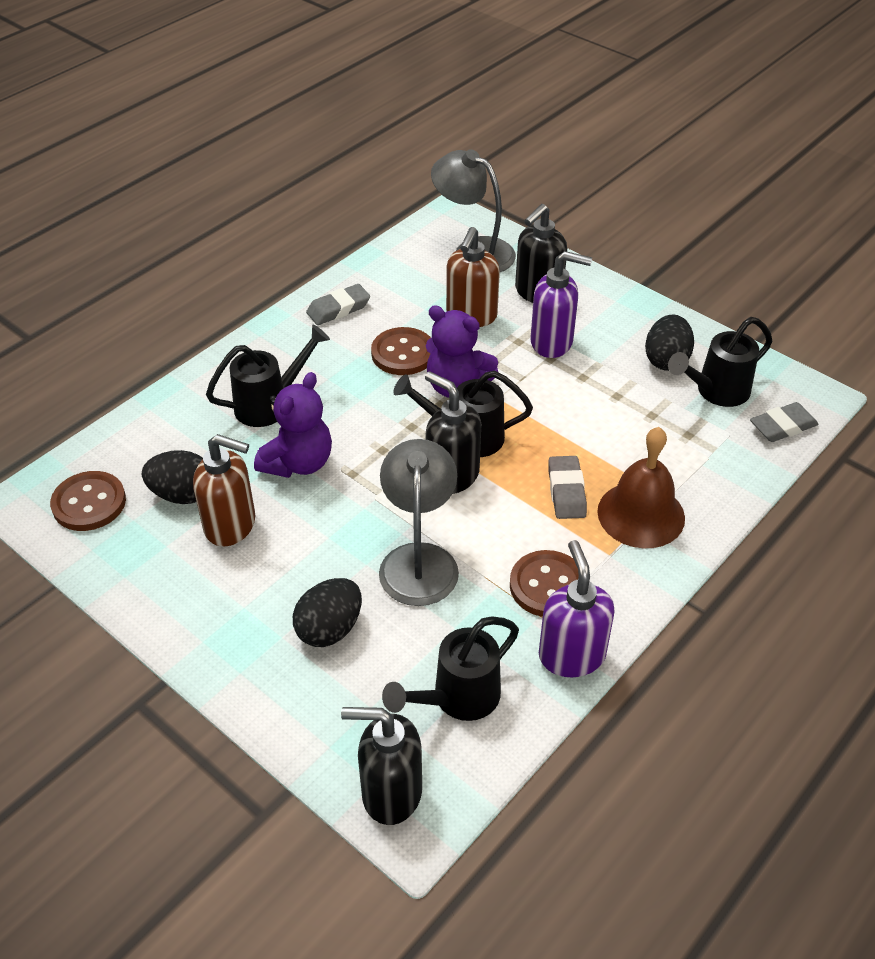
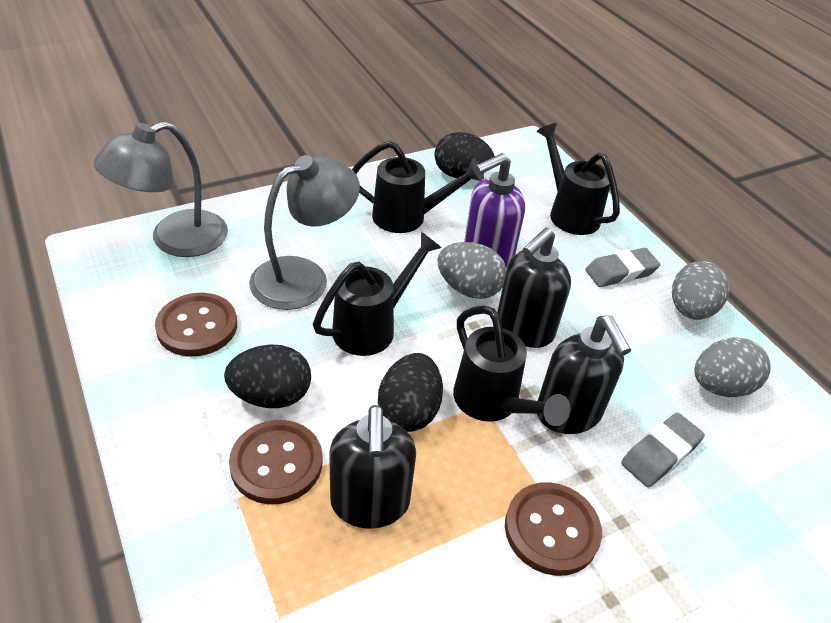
brown bell: [597,427,685,548] = 1 -> none = 0
brown soap dispenser: [193,434,255,547] [446,227,500,327] = 2 -> none = 0
grey egg: none = 0 -> [437,242,506,299] [672,261,730,320] [694,337,771,397] = 3
grey eraser: [306,284,370,325] [548,456,587,519] [750,402,819,442] = 3 -> [585,248,660,287] [621,412,705,487] = 2
purple soap dispenser: [530,251,592,358] [539,540,615,677] = 2 -> [464,153,525,268] = 1
purple teddy bear: [254,372,332,478] [426,305,498,398] = 2 -> none = 0

